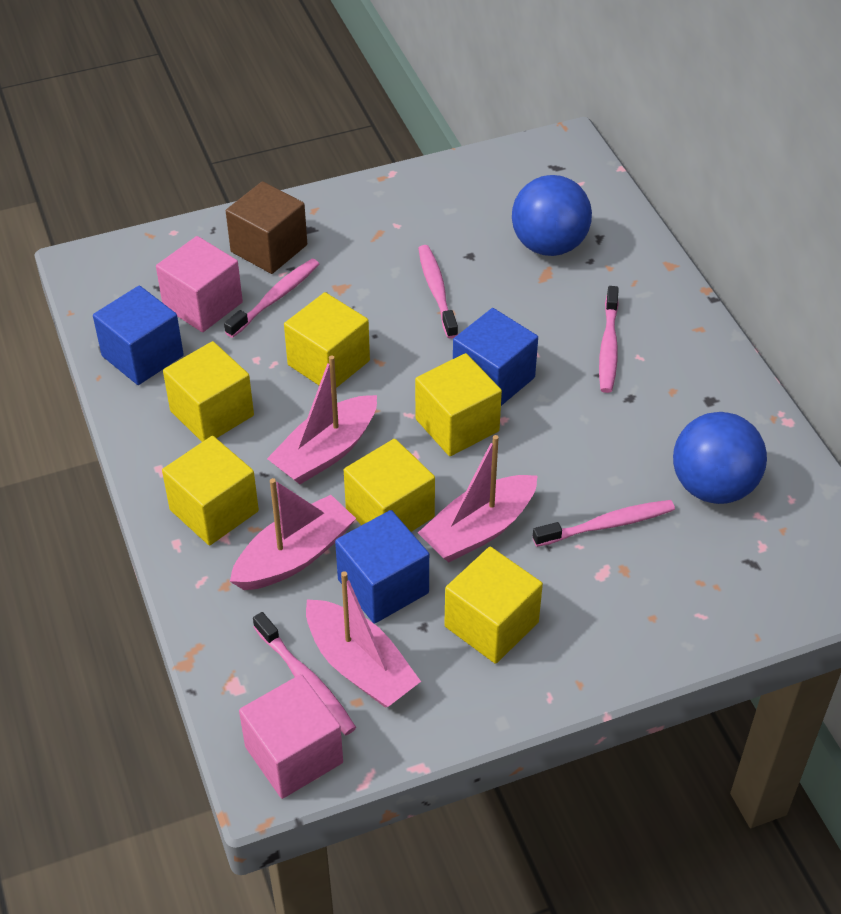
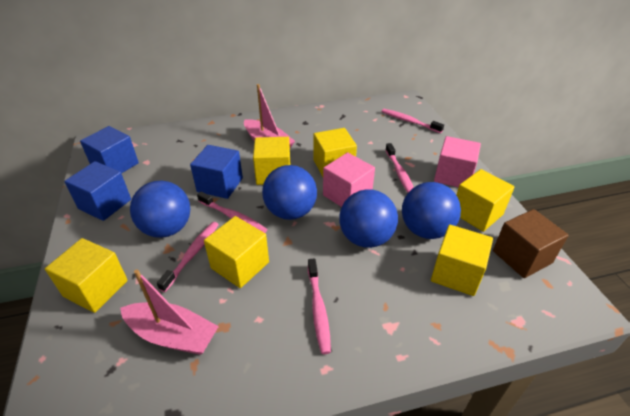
blue ball: [512,175,592,256] [673,412,767,504] = 2 -> [130,181,190,238] [262,165,317,220] [339,189,398,248] [402,182,461,239] = 4
pink boat: [230,478,356,590] [267,355,377,484] [306,571,421,708] [418,435,537,562] = 4 -> [120,270,219,355] [244,84,295,148] = 2

